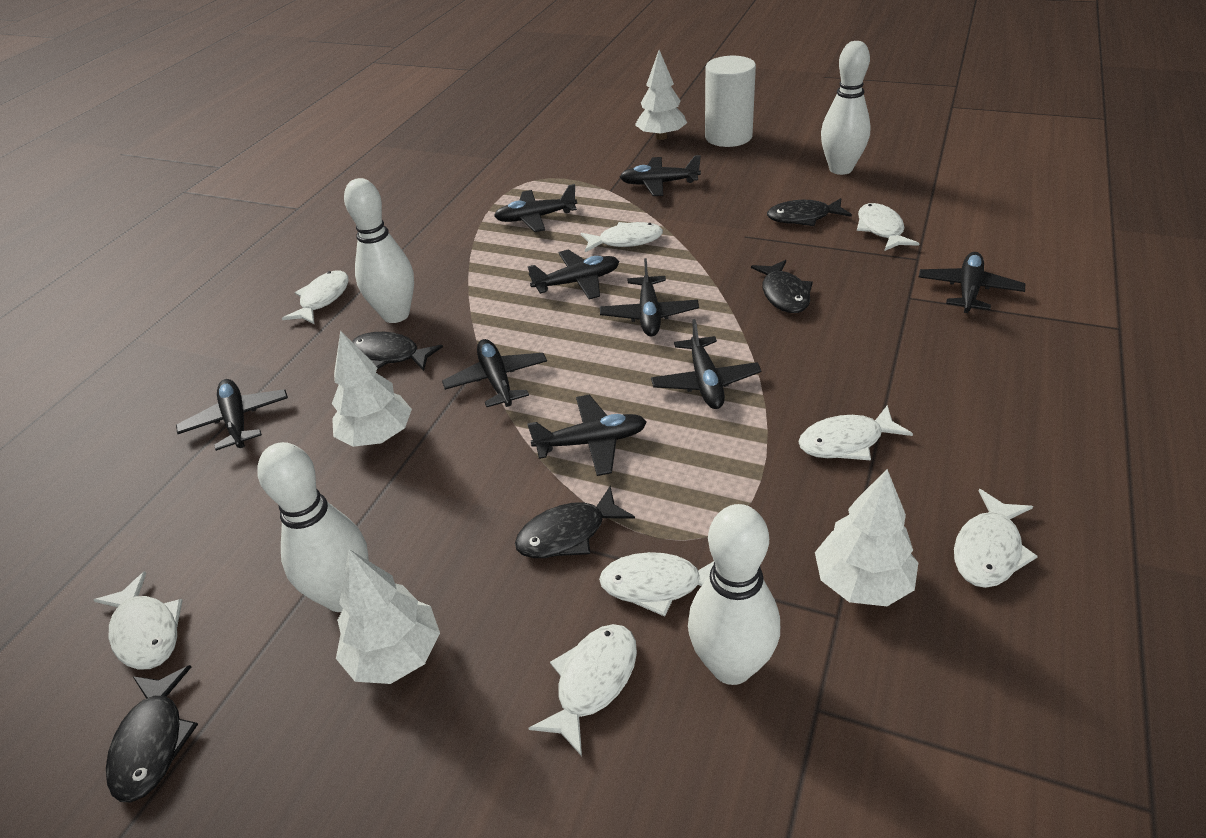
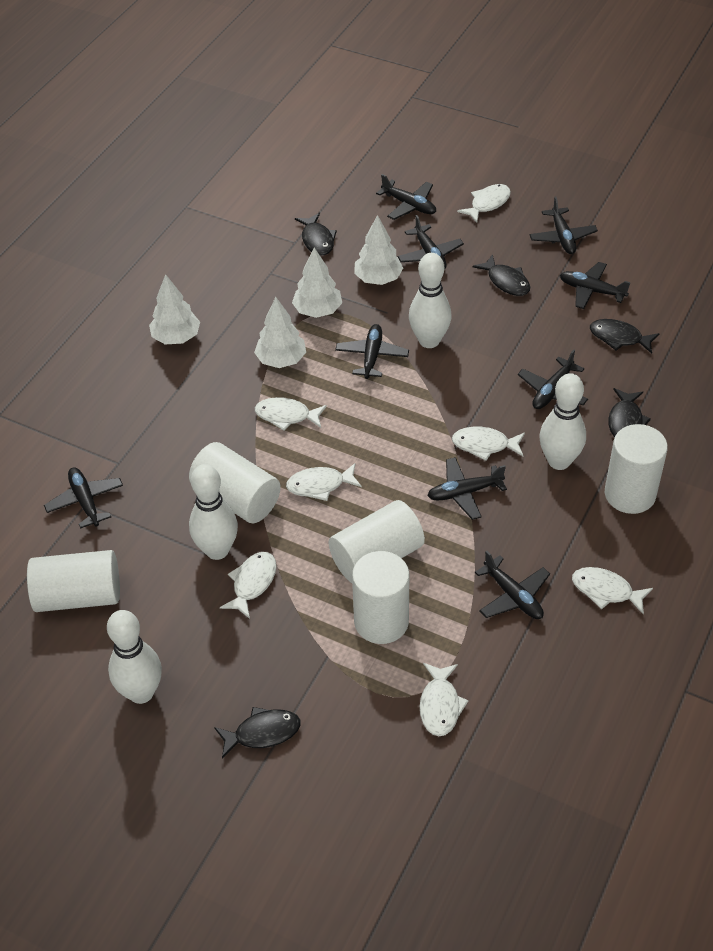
white cylinder: [705,56,756,147] = 1 -> [27,550,120,612] [189,442,281,523] [329,500,425,583] [352,551,410,644] [605,424,668,514] = 5
white fish: [94,571,183,670] [282,270,349,324] [529,624,637,756] [581,222,663,252] [599,552,714,617] [798,405,913,460] [857,203,920,251] [954,489,1038,588] = 8 -> [220,552,277,619] [255,397,327,431] [286,463,362,501] [420,663,469,736] [452,427,525,461] [457,184,511,223] [572,567,653,615] = 7

